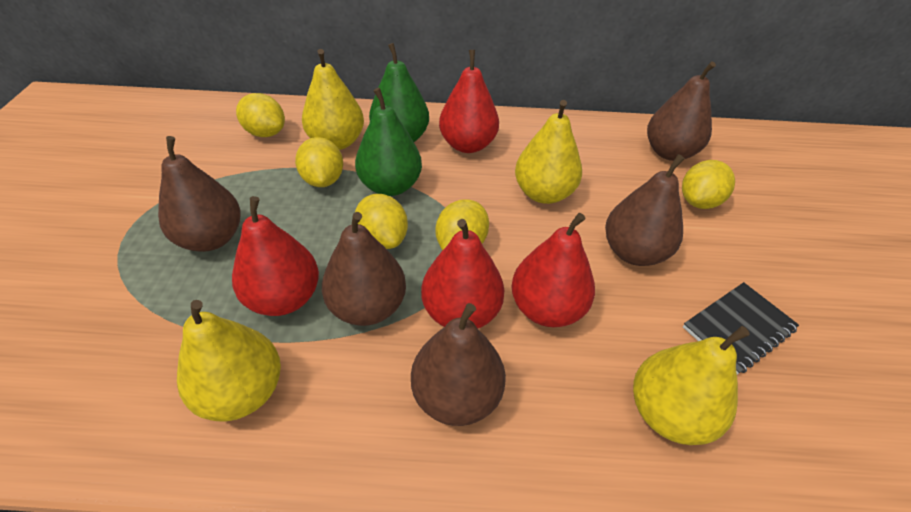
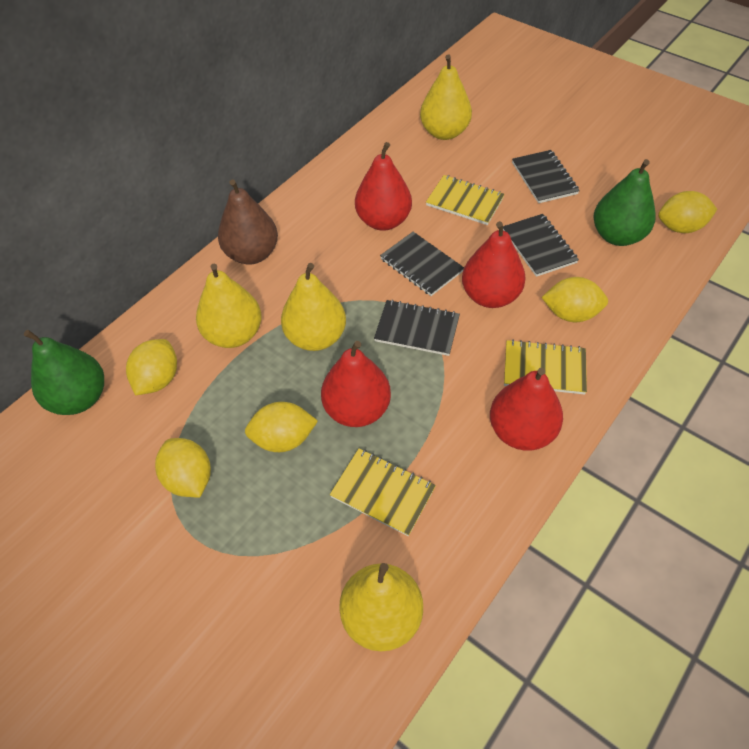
black notebook: [683,282,799,374] = 1 -> [374,300,460,356] [380,232,464,296] [503,214,579,277] [512,150,580,203] = 4
brown pear: [158,136,241,252] [322,212,406,326] [411,303,506,426] [605,154,685,266] [647,62,716,161] = 5 -> [218,180,278,265] = 1
yellow notebook: none = 0 -> [330,448,436,536] [426,175,505,225] [504,340,587,395] = 3

